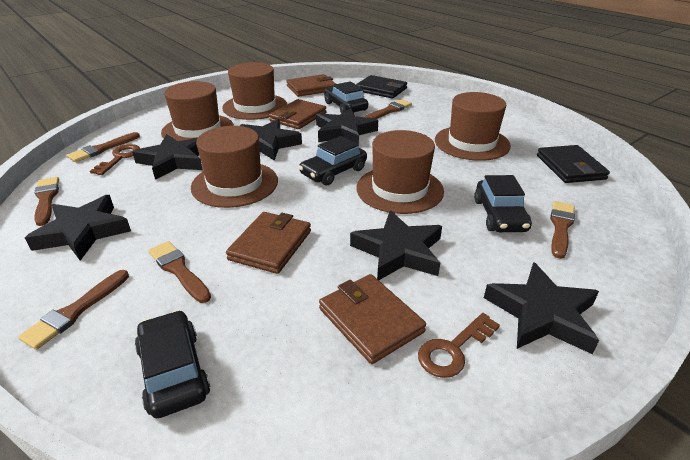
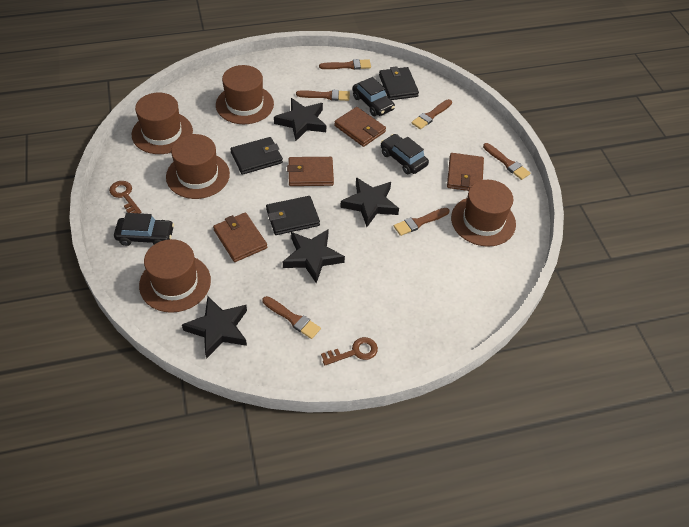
black car: [135,310,210,418] [299,136,367,185] [324,81,368,114] [474,175,532,232] = 4 -> [114,213,174,246] [352,77,395,116] [381,134,429,174] = 3
black star: [25,195,131,261] [132,134,203,180] [240,119,302,161] [316,108,378,146] [350,210,442,280] [484,262,599,354] = 6 -> [182,296,247,359] [274,98,326,141] [283,229,345,283] [340,177,399,227] = 4
black wallet: [356,75,407,99] [537,145,610,183] = 2 -> [230,137,283,175] [266,196,320,235] [379,66,419,100] = 3

